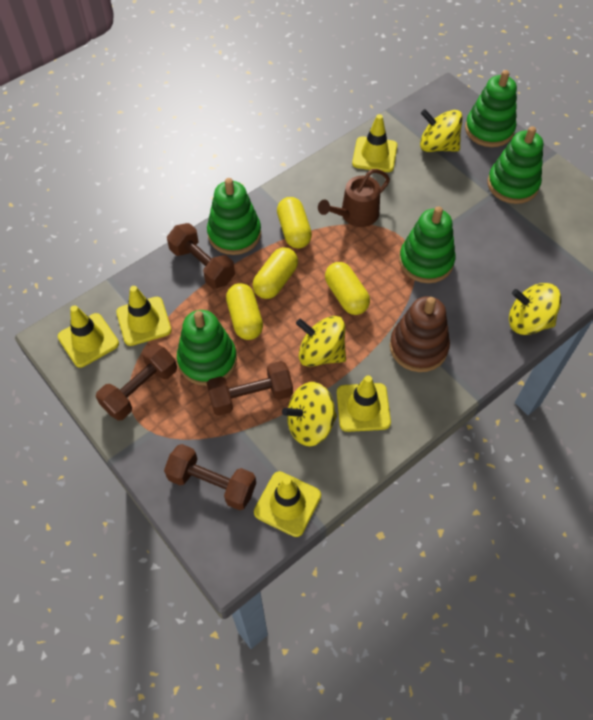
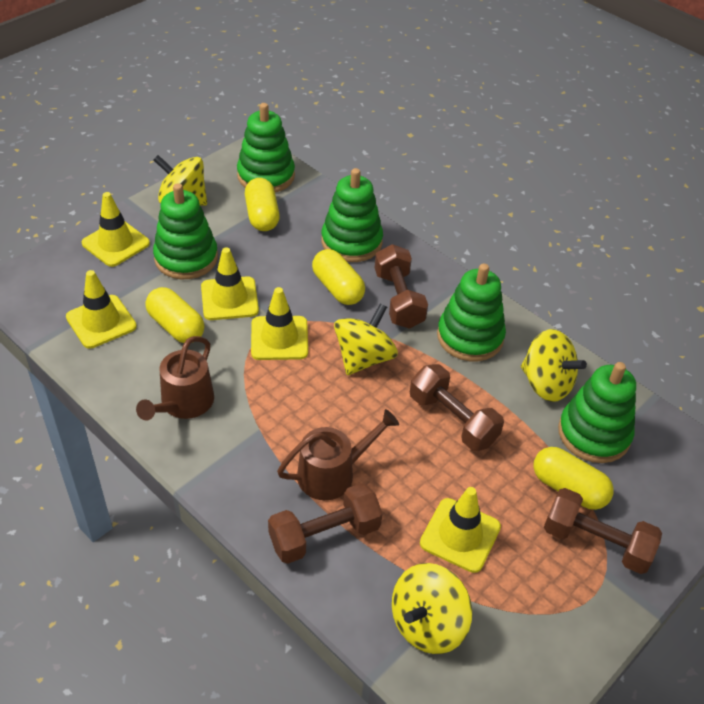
brown stacking toy: [390,296,450,372] = 1 -> none = 0
brown watering can: [318,169,390,227] = 1 -> [136,336,214,421] [277,409,399,500] = 2

